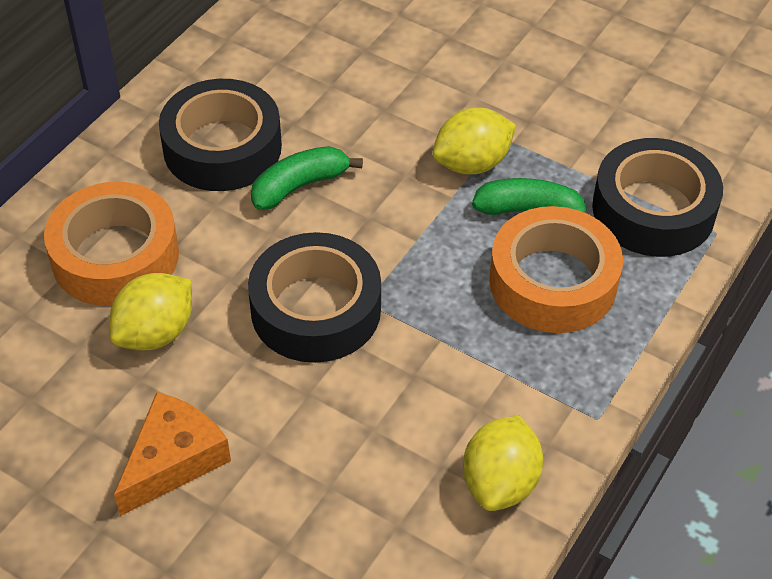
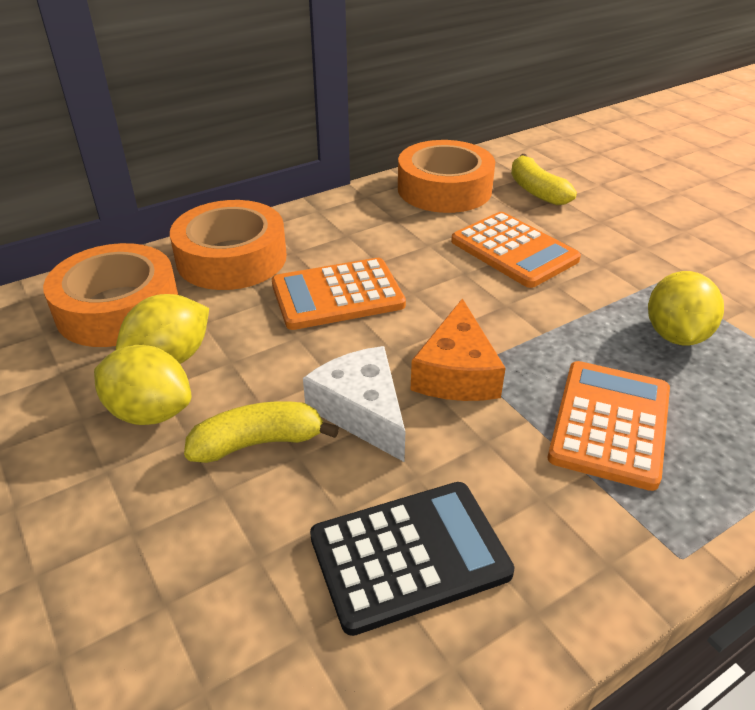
black calculator: none = 0 -> [310,482,515,636] = 1
black tape: [159,79,282,191] [248,232,381,363] [592,138,723,257] = 3 -> none = 0
green banana: [251,146,363,210] [472,178,597,219] = 2 -> none = 0
orange calculator: none = 0 -> [272,258,406,330] [451,212,581,288] [548,361,670,491] = 3
orange tape: [44,182,179,306] [489,206,623,333] = 2 -> [43,243,178,347] [170,200,287,290] [398,140,495,213] = 3
white cheese: none = 0 -> [303,346,405,462] = 1
yellow banana: none = 0 -> [184,401,339,463] [511,154,577,205] = 2

